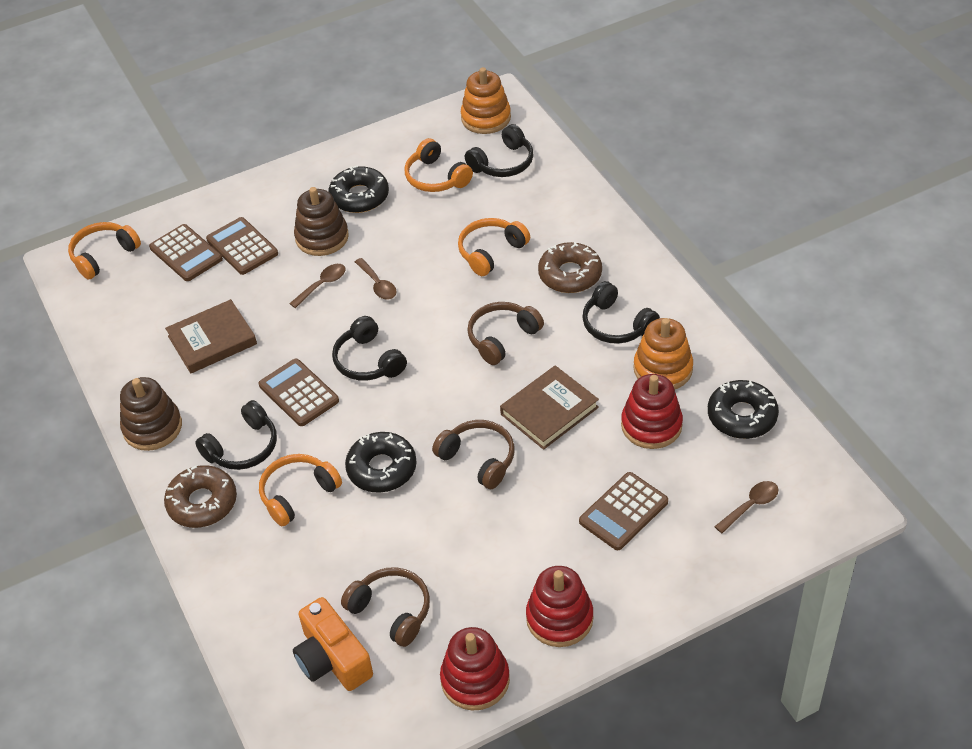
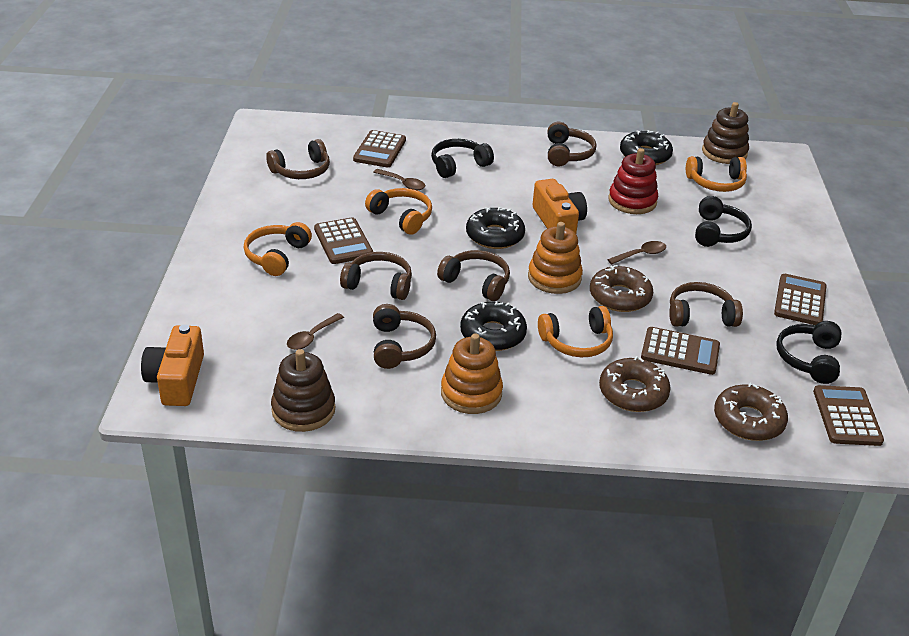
black headphones: [195,400,277,470] [332,316,407,381] [465,124,534,177] [582,281,660,344] = 4 -> [431,139,494,178] [695,196,752,247] [776,321,842,384] = 3
brown book: [165,299,257,373] [500,365,599,450] = 2 -> none = 0
brown calculator: [149,224,223,281] [206,217,278,275] [259,359,339,426] [579,472,668,550] = 4 -> [314,217,373,264] [353,130,406,167] [641,327,720,375] [774,274,827,325] [813,385,884,446] = 5
brown donut: [164,465,237,528] [538,242,602,293] = 2 -> [590,265,653,312] [599,356,671,412] [714,383,788,441] = 3
brown headphones: [341,567,430,647] [432,420,515,489] [467,302,544,365] = 3 -> [266,139,330,179] [340,252,412,300] [373,304,436,369] [437,250,510,301] [548,122,597,167] [669,282,743,327] = 6
orange camera: [293,597,373,691] = 1 -> [141,324,204,406] [532,179,587,233] = 2
red stacking toy: [440,627,510,710] [526,566,594,647] [621,374,683,449] = 3 -> [608,148,658,214] = 1

